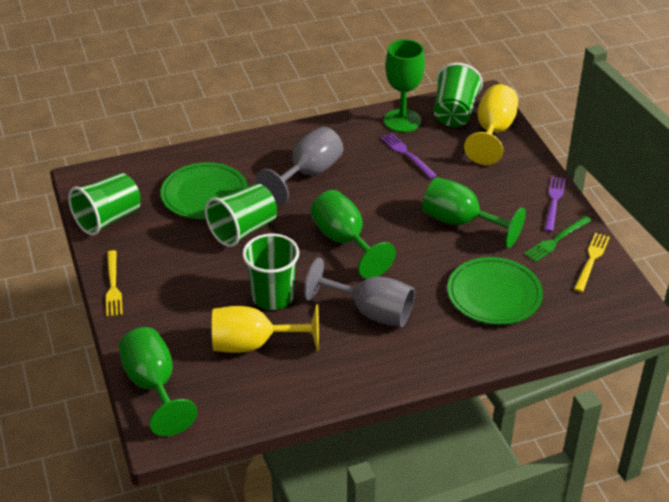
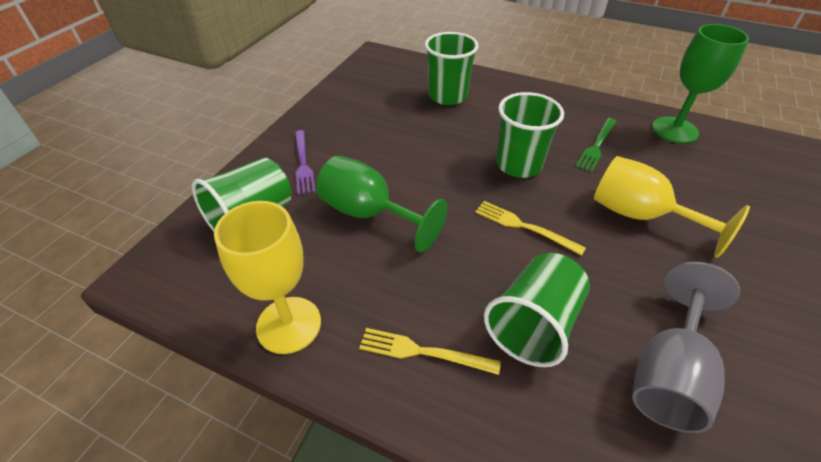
green goblet: [118,327,198,436] [310,190,396,278] [384,39,425,132] [422,177,526,248] = 4 -> [316,156,448,252] [652,24,749,143] = 2
green plate: [161,162,248,219] [447,257,543,325] = 2 -> none = 0
grey goblet: [256,126,343,205] [304,258,415,327] = 2 -> [632,262,740,433] = 1
purple fork: [380,133,437,179] [544,176,566,232] = 2 -> [295,130,316,195] = 1

